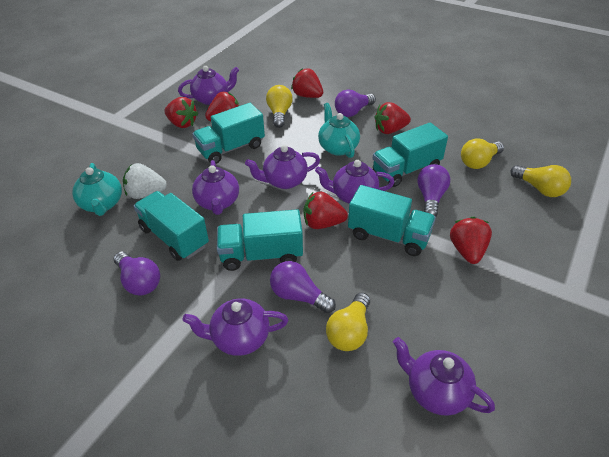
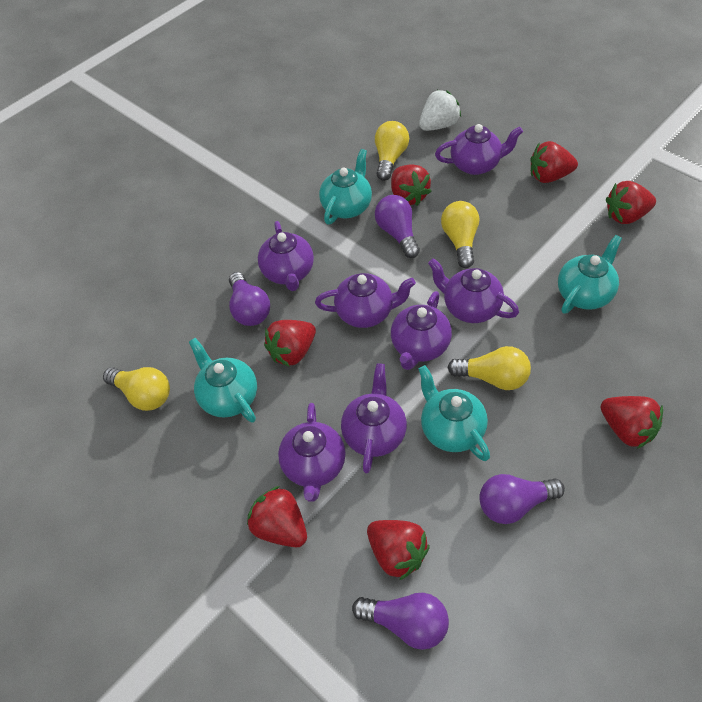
purple teapot: [178,66,239,105] [182,298,288,356] [192,160,239,215] [245,145,320,189] [315,160,395,204] [393,337,495,416] = 6 -> [258,221,314,291] [278,403,346,502] [315,273,416,328] [341,363,407,473] [391,291,452,370] [428,258,519,323] [435,124,523,175] = 7
red strawberry: [164,97,198,128] [205,92,239,121] [291,68,323,98] [304,192,348,229] [375,102,411,134] [450,216,492,264] = 6 -> [247,486,307,547] [264,320,316,367] [367,520,430,581] [391,164,432,206] [530,141,578,183] [600,396,663,449] [606,181,656,224] = 7
turquoise teapot: [72,163,122,216] [318,103,360,158] = 2 -> [189,338,257,423] [319,149,372,224] [419,365,490,461] [558,235,622,314] = 4
turquoise truck: [134,191,209,261] [192,103,265,164] [217,209,303,271] [348,185,436,256] [373,123,448,187] = 5 -> none = 0

